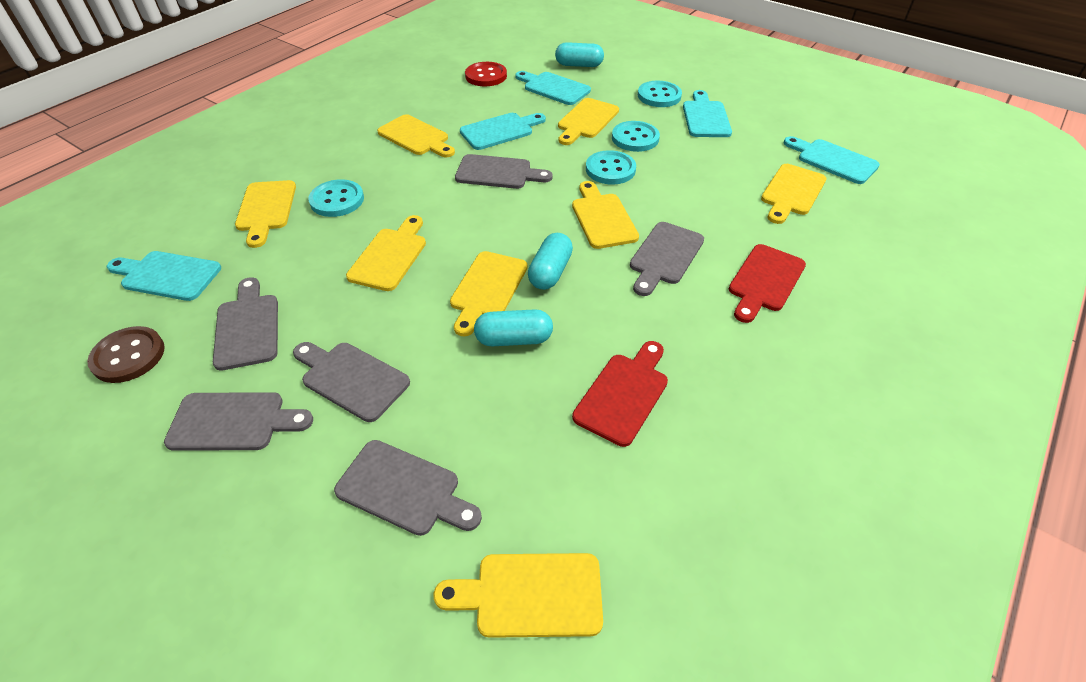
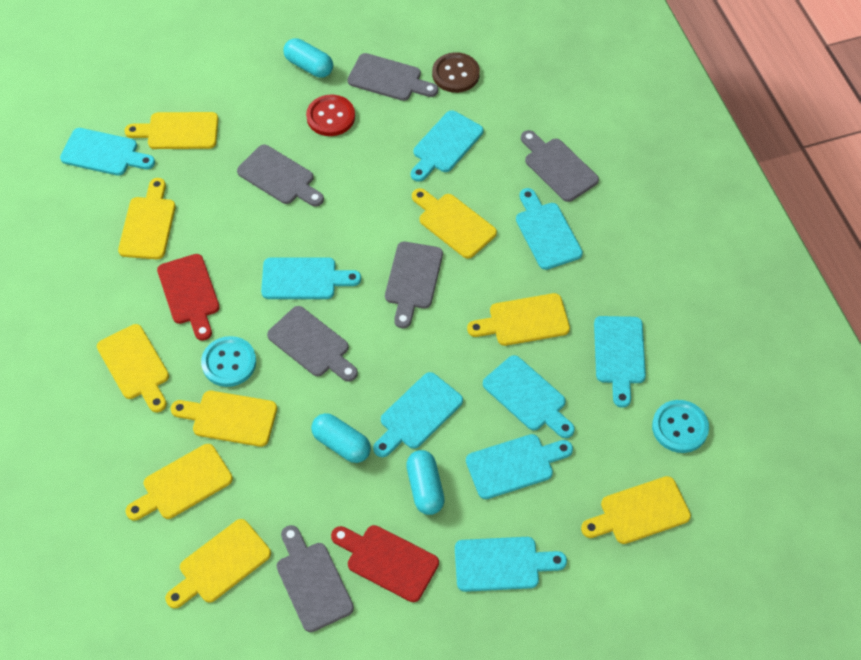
turquoise button: [308,179,364,217] [586,150,636,184] [612,121,660,152] [638,81,682,107] = 4 -> [201,336,256,387] [652,400,709,453] = 2
turquoise cutting board: [107,251,221,301] [460,113,546,150] [515,71,591,105] [683,90,732,137] [783,136,880,184] = 5 -> [60,128,155,176] [261,257,361,299] [373,372,463,457] [411,110,484,182] [455,537,567,592] [466,434,573,499] [483,355,575,438] [516,188,583,270] [594,316,646,408] = 9
yellow cutting board: [235,180,296,248] [346,215,426,291] [377,114,455,157] [433,553,603,638] [450,251,528,336] [558,98,619,145] [572,181,639,249] [761,164,827,224] = 8 -> [97,324,169,412] [118,178,176,259] [124,112,218,149] [125,444,233,521] [165,519,271,609] [170,391,277,447] [412,188,497,259] [467,293,570,346] [581,476,691,544] = 9

